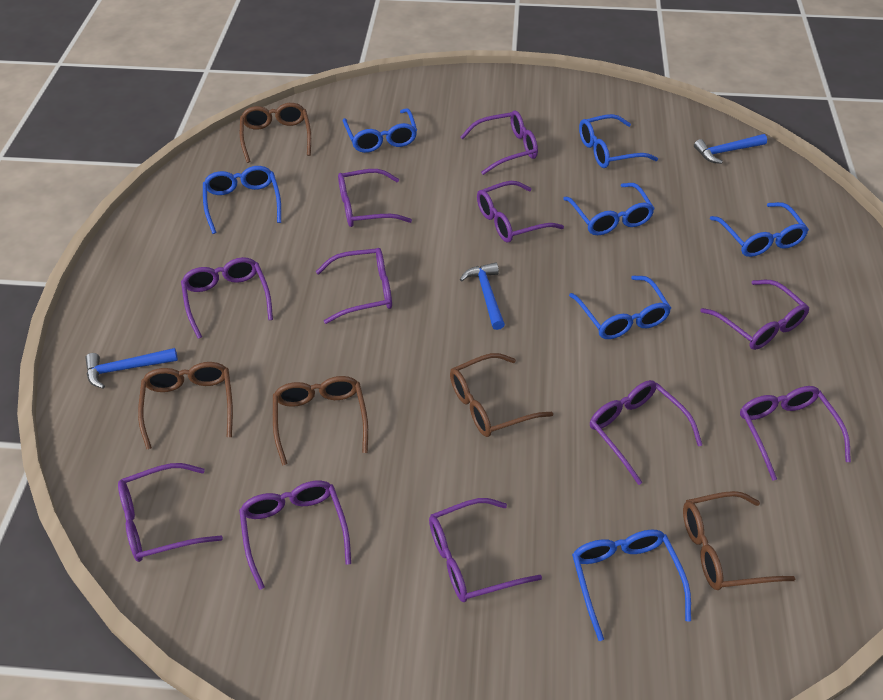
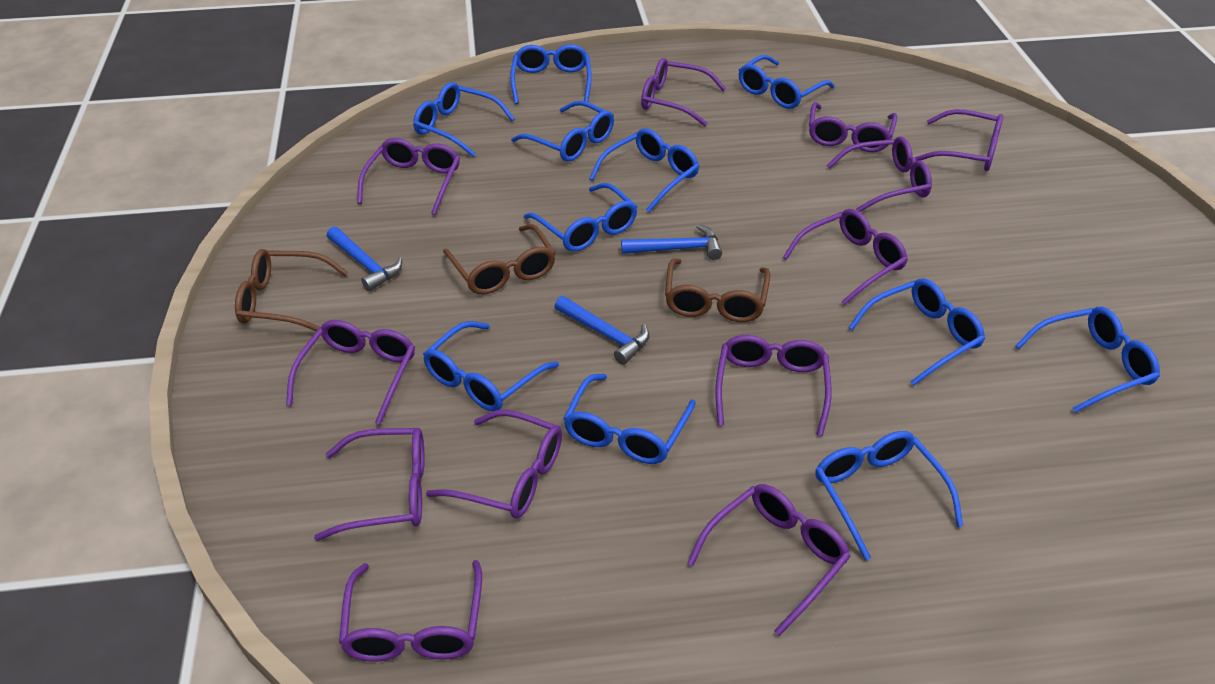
blue glasses: [203,166,281,234] [343,108,417,153] [563,183,655,235] [569,276,671,339] [572,530,691,641] [579,114,658,168] [710,202,809,257] = 7 -> [413,82,515,157] [423,321,559,411] [510,44,592,104] [511,101,614,162] [524,183,637,252] [563,374,696,464] [589,128,699,212] [739,55,834,109] [815,431,963,560] [848,278,985,386] [1015,307,1160,413] = 11
brown glasses: [138,362,233,449] [240,103,311,163] [273,376,368,466] [450,353,553,437] [683,491,796,590] = 5 -> [235,249,349,331] [443,224,556,294] [665,258,770,322] = 3
purple glasses: [118,463,223,562] [181,257,273,339] [239,480,351,590] [316,248,392,324] [338,169,412,227] [429,498,542,602] [461,110,538,175] [477,181,564,242] [590,380,702,485] [700,280,809,350] [740,386,851,481] = 11 -> [286,320,415,425] [314,428,425,541] [339,560,482,662] [357,138,460,215] [426,410,562,519] [641,58,726,126] [687,484,851,636] [716,335,831,436] [783,209,908,305] [809,102,897,152] [827,136,932,212] [915,109,1003,171] = 12

